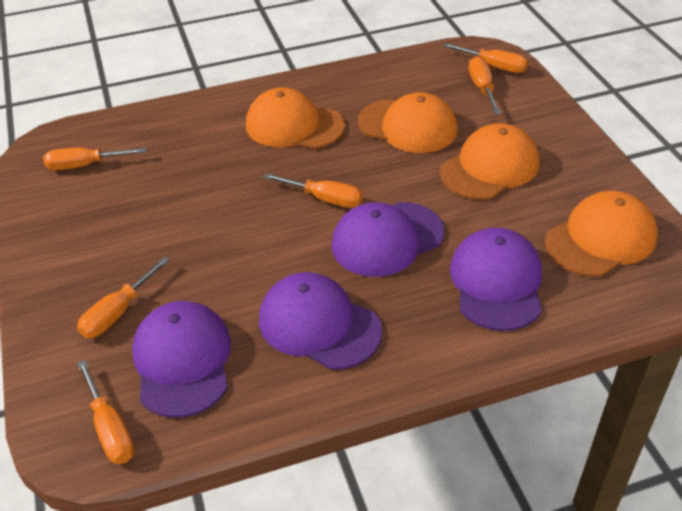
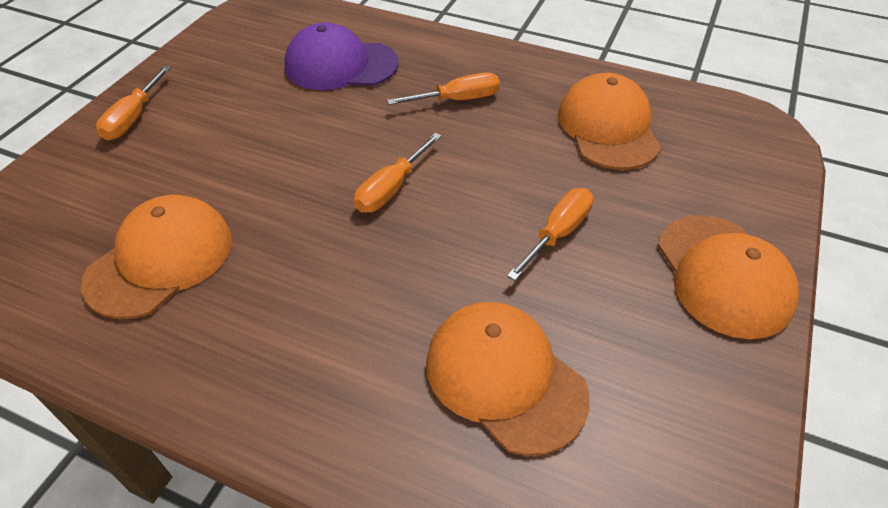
orange screwdriver: [43,147,146,170] [77,257,170,338] [77,360,135,464] [263,173,363,208] [443,43,528,73] [469,56,501,114] = 6 -> [96,66,171,140] [354,133,442,213] [387,72,500,105] [507,188,594,281] = 4
purple cap: [132,301,231,418] [259,272,382,370] [331,202,445,277] [450,227,542,331] = 4 -> [284,22,399,90] = 1

